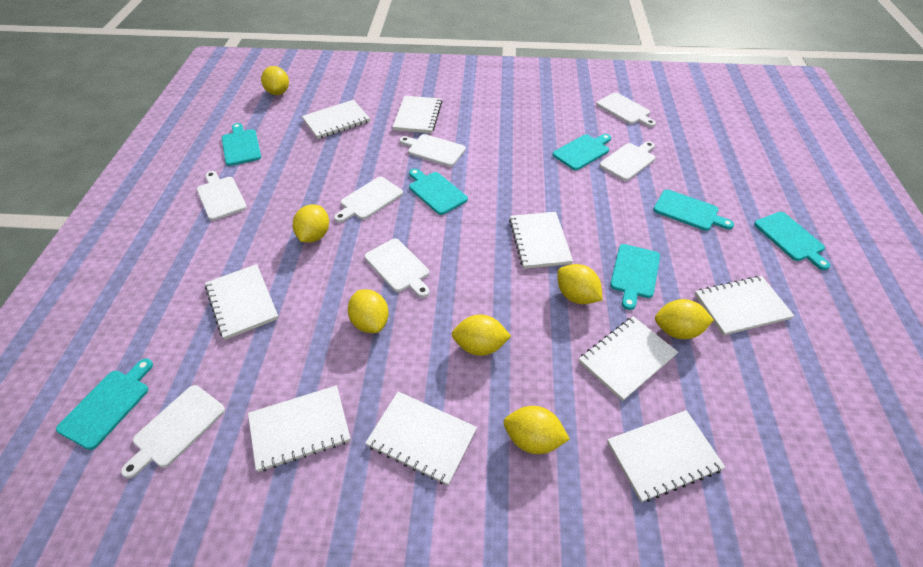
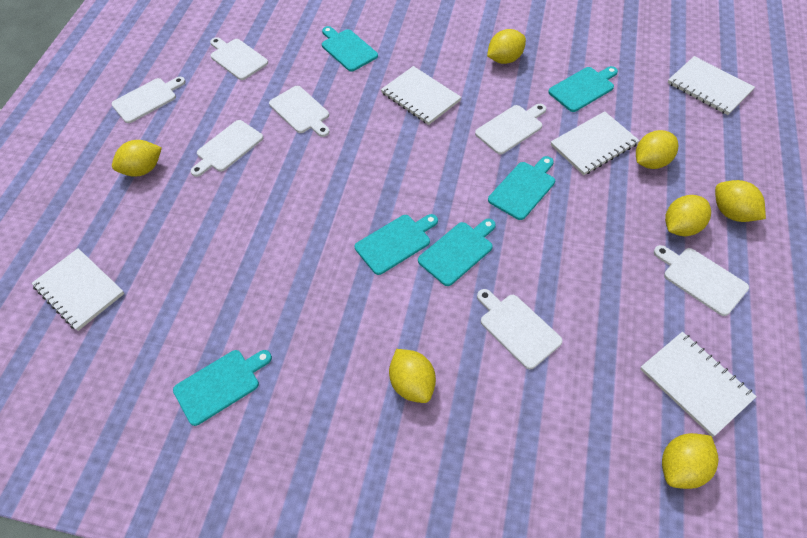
turquoise cutting board: [56,358,153,450] [222,123,261,166] [409,168,468,215] [552,134,611,170] [610,244,660,310] [653,189,734,231] [754,212,830,270] = 7 -> [173,350,272,426] [322,26,378,72] [355,214,438,275] [418,219,496,286] [488,156,555,220] [548,66,618,112] = 6
white notebook: [205,264,279,340] [248,385,351,472] [302,100,370,139] [365,391,477,485] [393,96,442,133] [509,212,573,269] [579,316,678,401] [607,410,725,502] [695,276,794,336] = 9 -> [31,248,124,331] [381,66,461,125] [551,111,640,175] [640,332,757,437] [668,56,755,115] = 5

